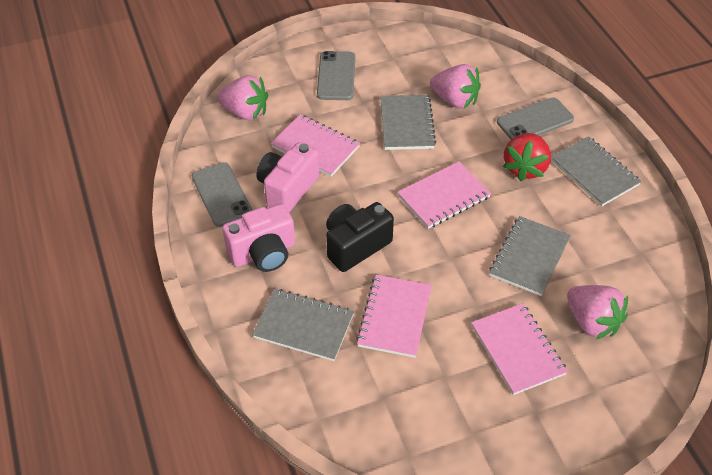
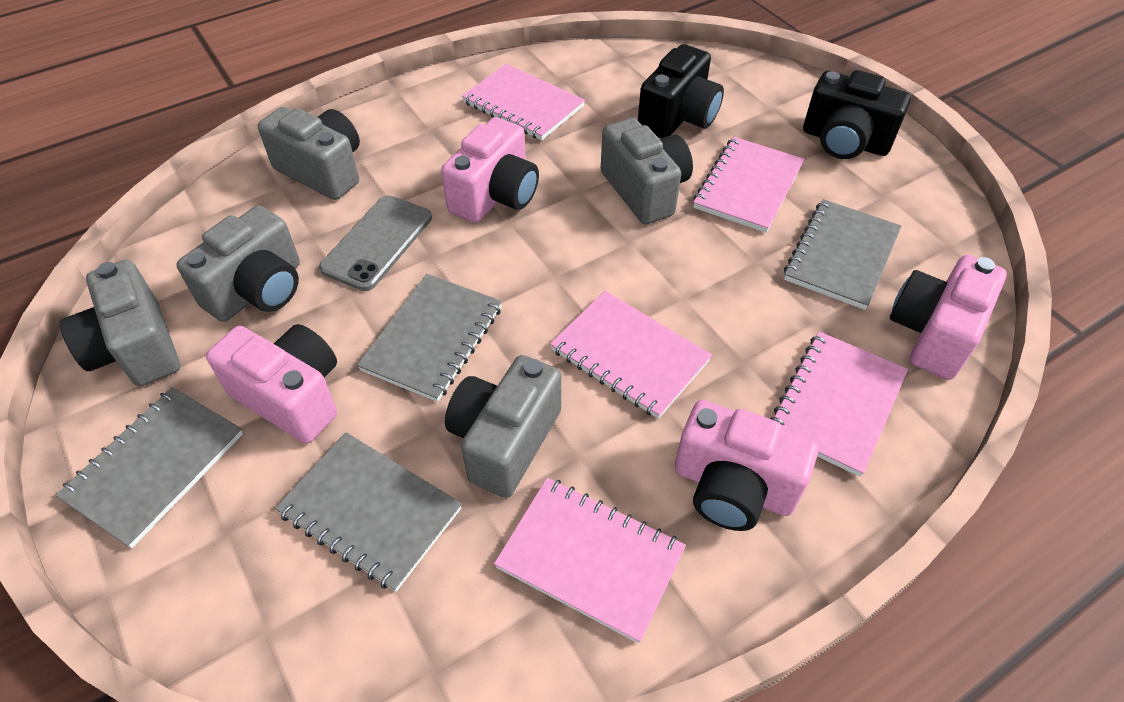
black camera: [326,202,394,272] = 1 -> [638,44,724,138] [803,70,911,159] = 2
grey camera: none = 0 -> [60,260,180,386] [176,206,300,322] [258,107,360,200] [445,355,561,498] [601,118,693,224] = 5
grey phone: [192,162,252,227] [317,51,355,100] [497,97,574,139] = 3 -> [319,195,432,291] = 1
pink camera: [222,203,295,272] [256,142,319,213] = 2 -> [206,324,337,444] [441,117,539,223] [675,400,819,531] [890,255,1007,380] = 4
pink notebook: [271,114,360,177] [356,275,432,358] [397,161,491,229] [471,303,568,395] = 4 -> [462,64,585,141] [494,478,686,643] [550,291,712,419] [693,137,804,233] [770,332,908,477] = 5
pink strawberry: [217,75,268,120] [430,64,481,109] [567,285,628,340] = 3 -> none = 0
red strawberry: [503,133,551,181] = 1 -> none = 0

